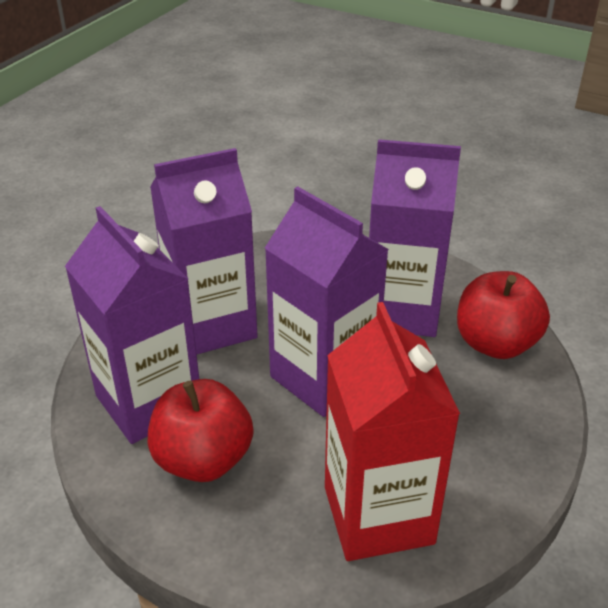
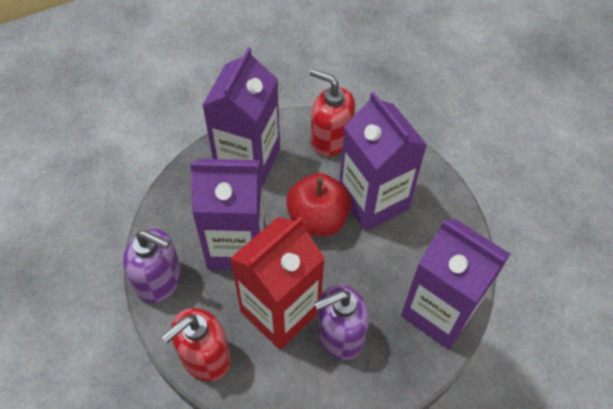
purple soap dispenser: none = 0 -> [123,229,182,303] [314,284,369,360] = 2
red apple: [147,379,253,482] [457,271,550,359] = 2 -> [286,173,352,236] = 1
red soap dispenser: none = 0 -> [161,308,231,381] [310,69,355,156] = 2

